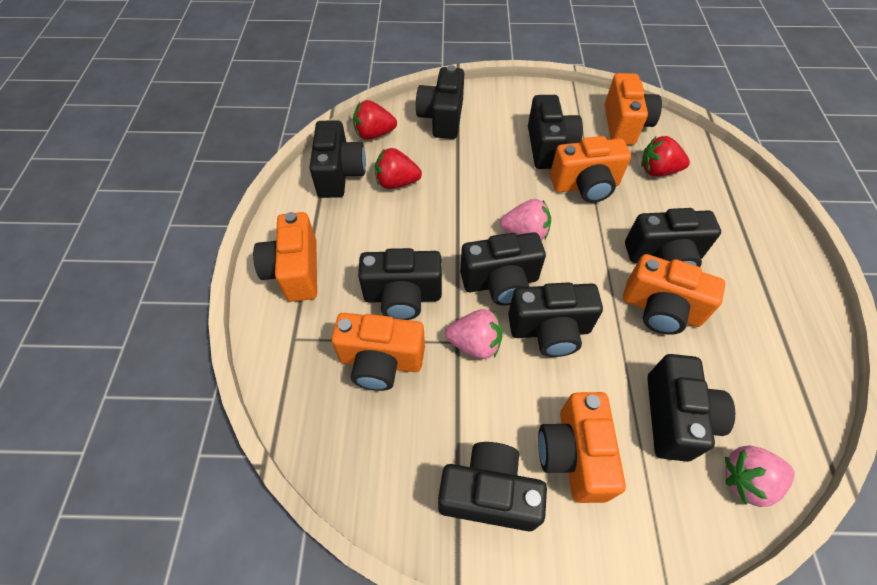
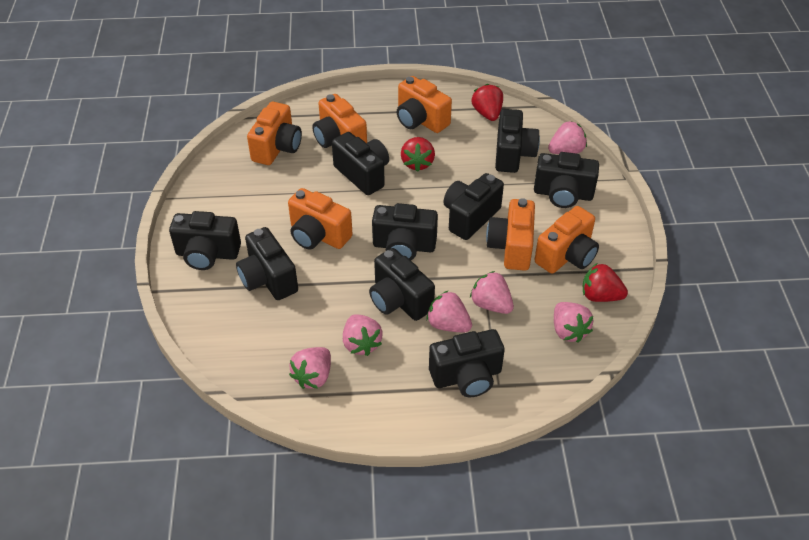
pink strawberry: [445,309,503,359] [500,199,551,240] [725,445,795,507] = 3 -> [289,347,331,389] [343,314,383,356] [427,290,472,332] [470,271,514,314] [548,121,587,154] [554,302,593,343] = 6

